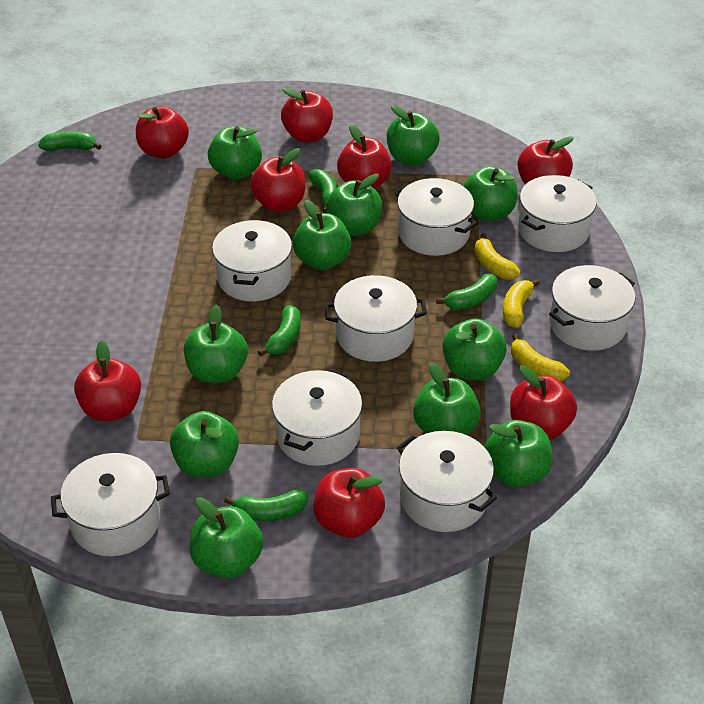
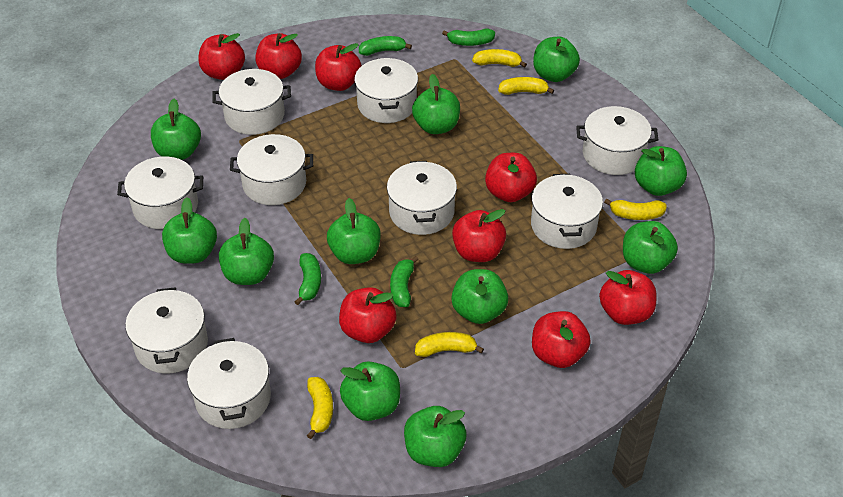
green banana: [39,131,101,151] [224,490,308,522] [258,305,300,356] [308,169,338,213] [436,274,497,310] = 5 -> [295,253,321,305] [359,36,412,56] [390,256,419,307] [442,28,495,46] = 4
white pot: [51,453,170,556] [212,220,292,301] [272,369,362,466] [325,275,427,362] [394,178,477,256] [397,431,497,532] [518,175,597,252] [549,265,635,351] = 8 -> [117,157,203,229] [125,287,208,374] [187,338,271,429] [212,69,291,135] [230,134,313,205] [354,58,418,123] [387,161,457,235] [531,174,603,249] [576,106,659,175] = 9
yellow banana: [475,233,520,280] [503,279,540,328] [511,333,570,381] = 3 -> [307,377,333,439] [415,332,484,357] [472,49,527,68] [498,77,554,95] [604,199,667,220] = 5

